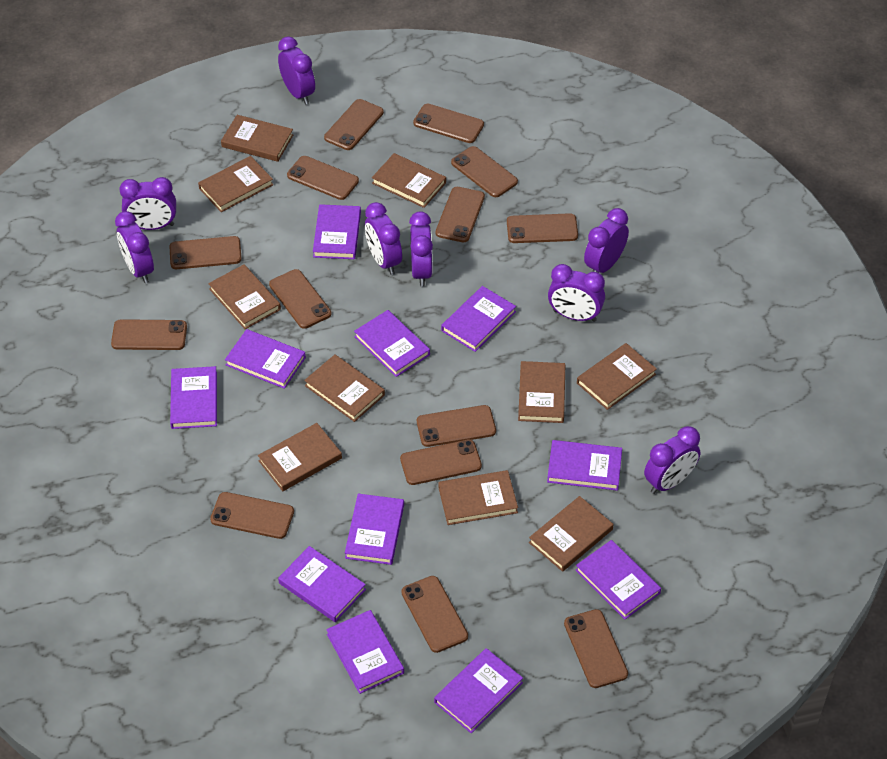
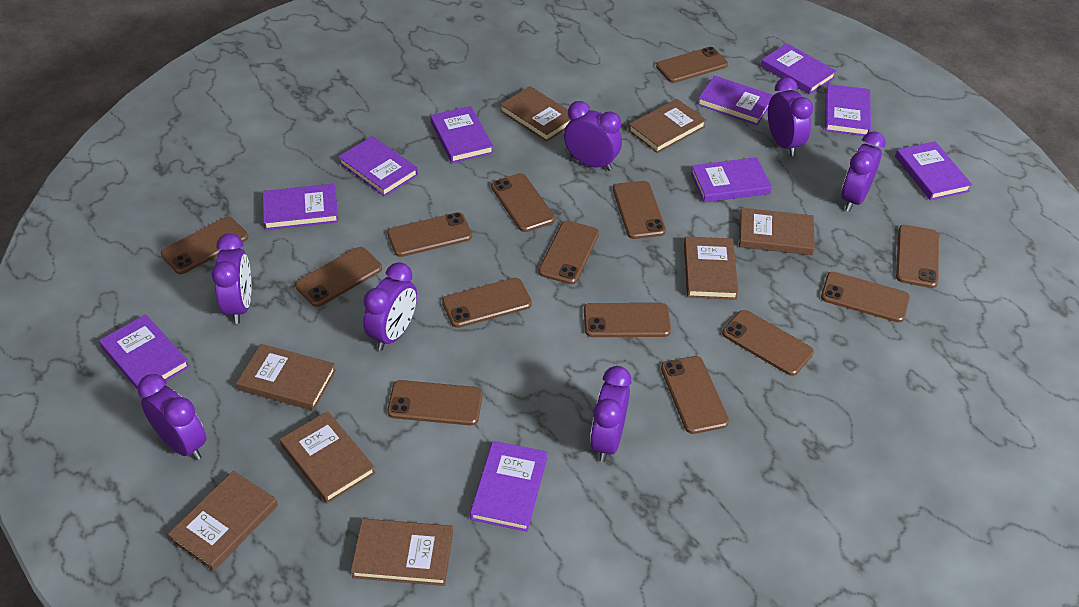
brown book: [198,156,274,212] [208,264,281,329] [221,115,293,162] [258,423,342,491] [304,354,385,422] [372,153,446,208] [438,470,518,525] [518,361,565,423] [529,496,613,572] [577,343,657,410] = 10 -> [168,470,278,571] [236,344,336,411] [280,411,376,503] [351,519,453,586] [500,86,571,142] [628,99,706,153] [684,237,739,300] [739,208,815,255] = 8
purple book: [170,366,217,429] [225,329,306,389] [278,546,366,622] [313,204,361,259] [326,610,404,694] [345,494,404,565] [354,310,430,377] [434,648,523,733] [441,286,516,352] [547,440,622,491] [575,540,661,619] = 11 -> [99,314,190,389] [263,184,338,230] [338,136,418,197] [430,106,493,163] [470,441,547,532] [691,157,772,202] [697,76,773,125] [761,43,836,95] [825,84,871,136] [895,141,972,200] = 10
purple clock: [115,211,154,283] [119,177,176,230] [278,36,315,105] [365,202,402,275] [409,212,433,286] [548,264,605,322] [584,208,629,273] [644,426,700,494] = 8 -> [137,374,206,460] [212,233,252,324] [363,262,417,351] [564,101,622,171] [590,366,631,462] [768,77,813,156] [841,132,886,212] = 7

